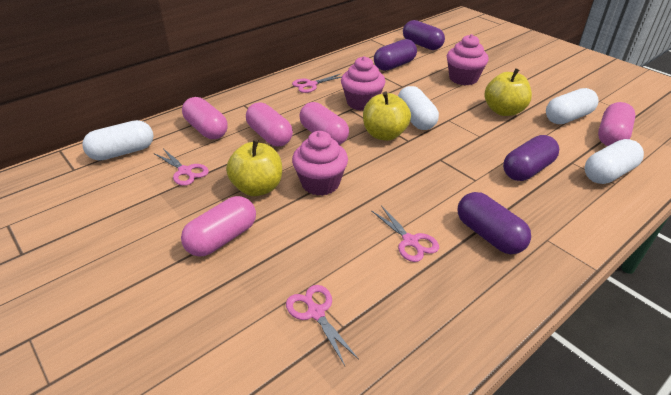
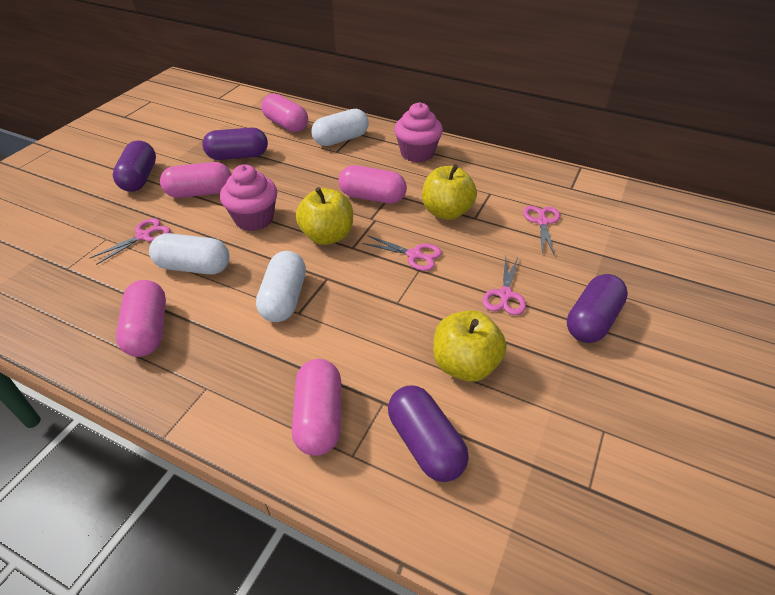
pink cupcake: [292,131,348,196] [341,56,385,111] [447,34,489,85] = 3 -> [220,164,277,231] [394,102,443,162] = 2
white capsule: [82,120,154,161] [398,86,439,130] [546,88,599,124] [585,139,644,184] = 4 -> [149,233,230,275] [256,251,306,322] [312,109,369,146] = 3

